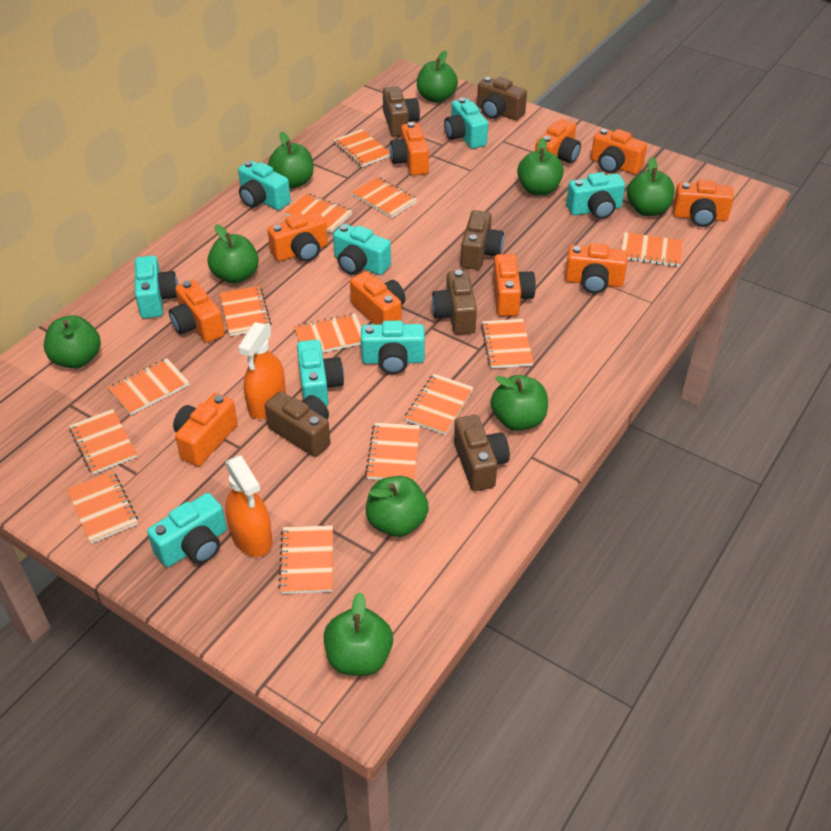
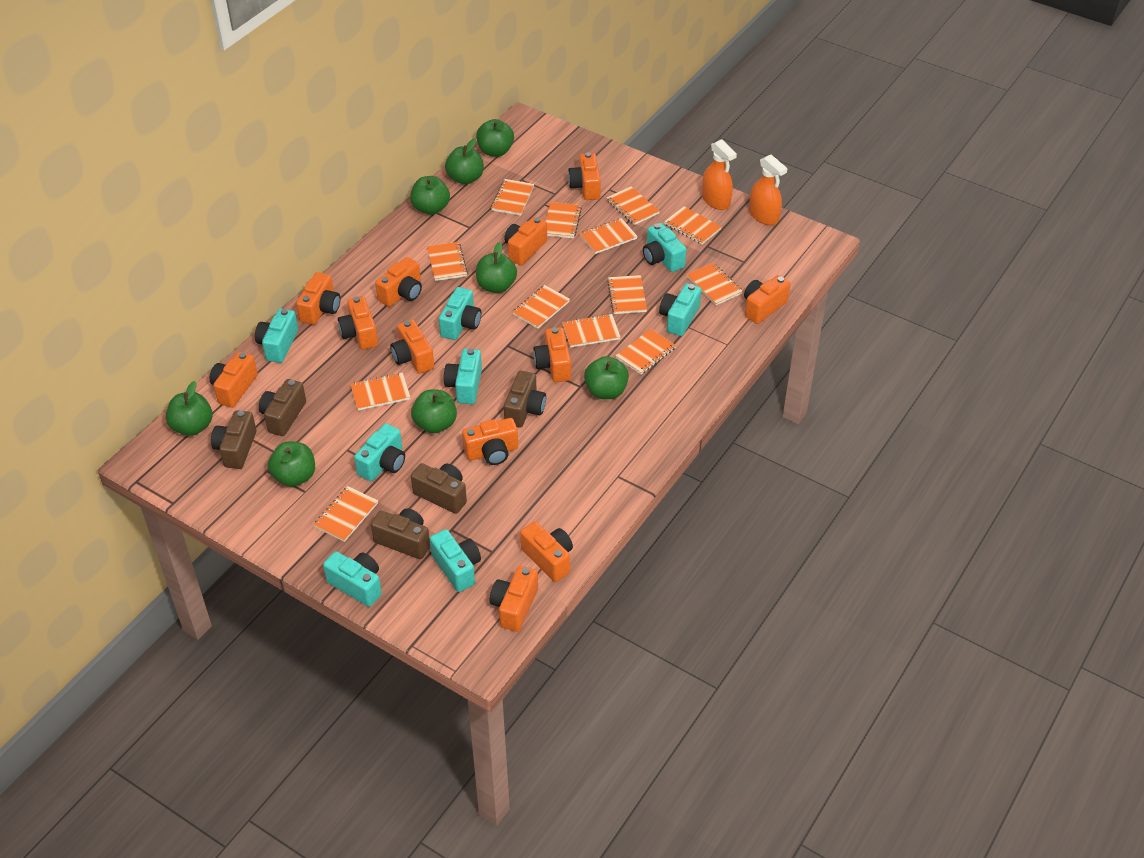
brown camera: [265,391,331,457] [383,86,420,136] [432,270,477,335] [454,415,510,491] [461,210,504,270] [477,77,527,120] = 6 -> [211,410,256,469] [259,379,306,436] [371,508,430,559] [411,463,467,514] [504,371,546,428] = 5
green apple: [44,315,101,368] [208,224,259,284] [268,132,314,188] [324,592,393,676] [366,476,429,537] [417,51,458,103] [491,375,548,431] [517,138,564,196] [627,157,675,216] = 9 -> [166,381,213,436] [268,441,315,487] [410,176,450,215] [411,389,457,433] [445,138,484,185] [476,119,514,157] [476,242,517,293] [584,356,629,399] = 8
orange camera: [169,280,225,343] [173,393,238,466] [268,212,328,262] [350,272,405,325] [390,122,429,176] [493,254,536,316] [535,119,581,163] [565,243,628,294] [591,128,647,175] [673,180,734,227] = 10 -> [210,352,258,408] [296,272,340,325] [338,296,378,350] [375,257,422,307] [390,320,434,374] [462,418,518,465] [490,566,538,632] [504,216,547,265] [520,522,573,582] [533,327,571,382] [568,152,601,200] [744,275,791,324] = 12

